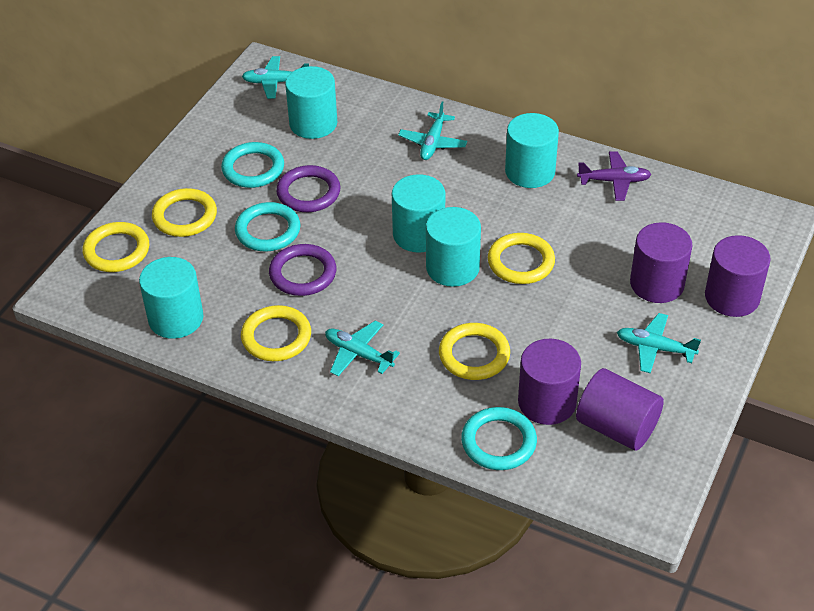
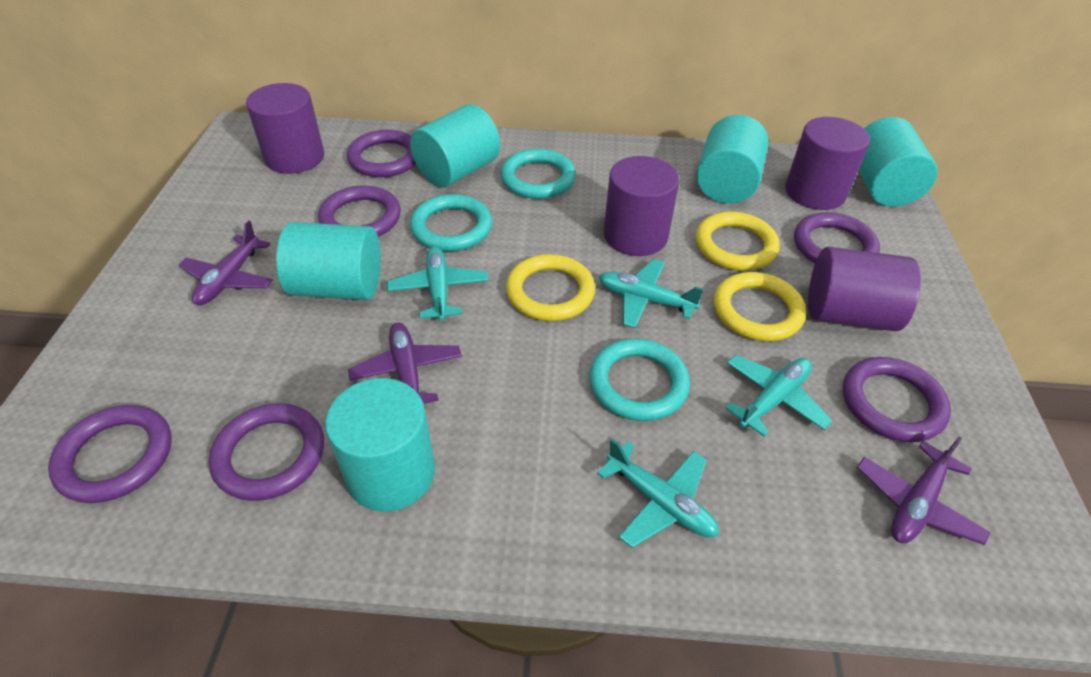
purple plane: [577,151,652,201] = 1 -> [178,220,273,305] [348,322,462,404] [857,436,991,545] = 3
purple ring: [269,244,336,296] [276,165,340,212] = 2 -> [48,405,172,503] [209,403,324,501] [318,185,401,237] [347,130,416,177] [794,212,880,263] [843,357,951,442] = 6
yellow ring: [83,222,149,272] [152,188,217,237] [241,305,311,361] [439,323,510,380] [488,233,555,284] = 5 -> [506,254,595,321] [695,212,780,271] [714,272,806,341] = 3

